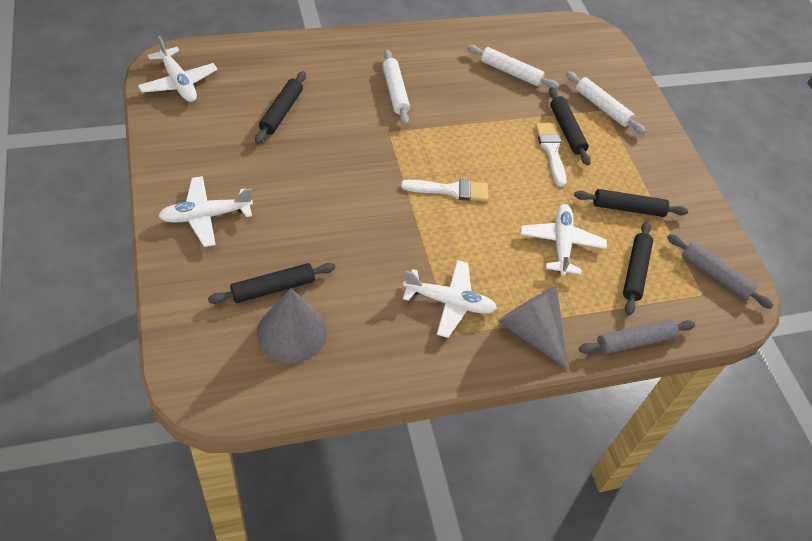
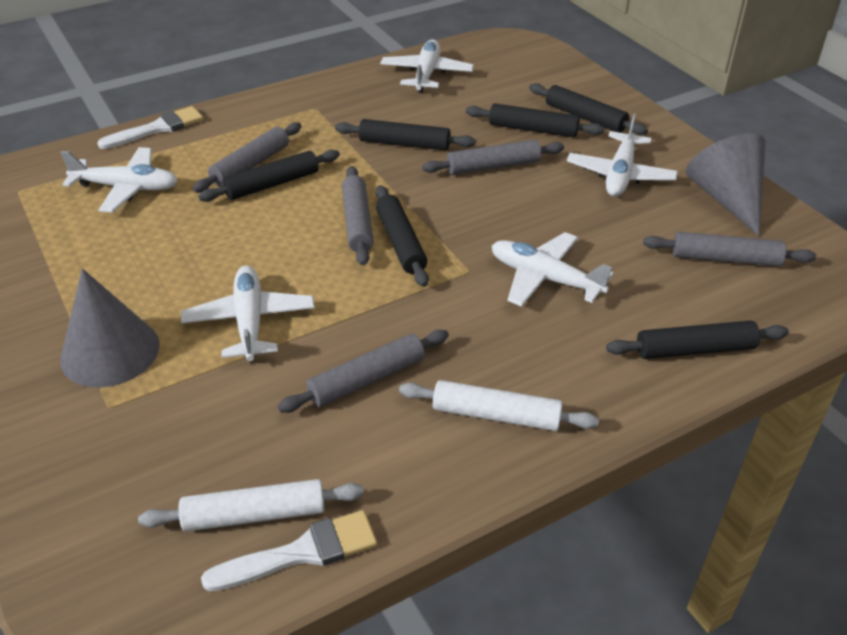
black rolling pin: [208,263,335,304] [255,71,306,144] [549,87,591,166] [574,189,688,217] [623,221,653,315] = 5 -> [198,150,340,202] [335,119,476,150] [376,185,429,287] [466,103,604,137] [529,83,648,135] [606,320,789,359] = 6
grey rolling pin: [579,319,695,354] [667,234,773,309] = 2 -> [193,122,301,193] [278,330,449,413] [342,166,374,266] [422,140,564,175] [643,232,816,267] = 5
white plane: [138,36,218,102] [159,176,253,247] [403,260,497,338] [520,204,607,276] = 4 -> [60,147,178,213] [181,265,315,361] [380,40,474,93] [492,232,614,307] [567,113,678,197] = 5
white rolling pin: [383,50,410,125] [467,45,559,89] [566,71,646,134] = 3 -> [138,479,364,532] [399,380,599,431] = 2

